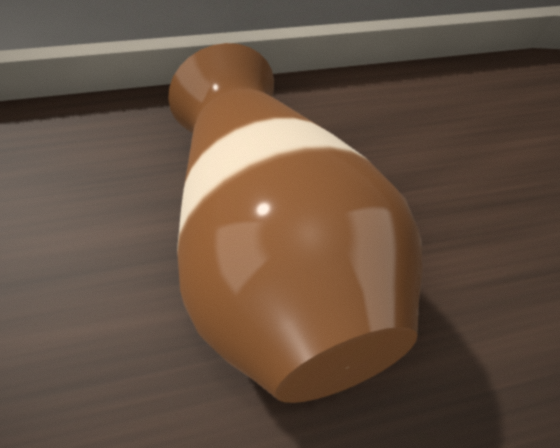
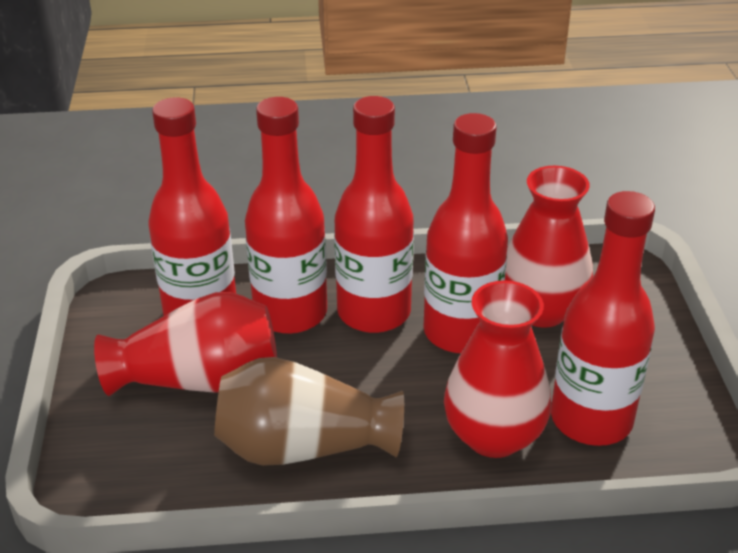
red bottle: none = 0 -> [149,97,236,316] [245,97,327,334] [334,96,414,333] [423,113,508,353] [551,191,655,446] = 5
red vase: none = 0 -> [94,292,277,396] [444,280,551,458] [505,166,593,328] = 3

